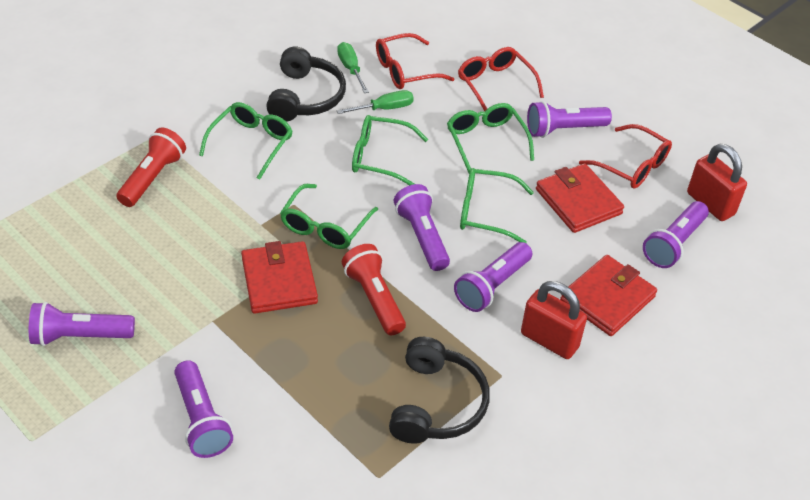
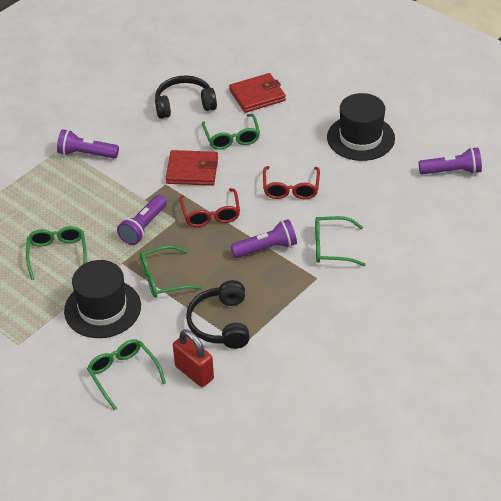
black hat: none = 0 -> [64,260,141,338] [327,93,395,161] = 2
green screwdriver: [337,42,369,93] [337,90,414,114] = 2 -> none = 0
purple flashlight: [29,302,135,346] [174,360,233,458] [394,184,450,271] [454,242,532,312] [527,101,612,138] [643,201,709,268] = 6 -> [57,129,119,159] [117,195,167,245] [231,219,297,258] [419,147,482,174] = 4
red flashlight: [116,127,186,207] [342,244,406,335] = 2 -> none = 0
red glasses: [376,33,454,89] [458,47,544,111] [579,124,672,189] = 3 -> [180,188,240,227] [263,166,320,199] = 2
red padlock: [521,281,587,359] [687,144,747,221] = 2 -> [173,329,214,387] = 1
red wallet: [241,241,318,314] [536,163,624,233] [560,255,657,336] = 3 -> [166,150,218,186] [229,73,286,113] = 2

